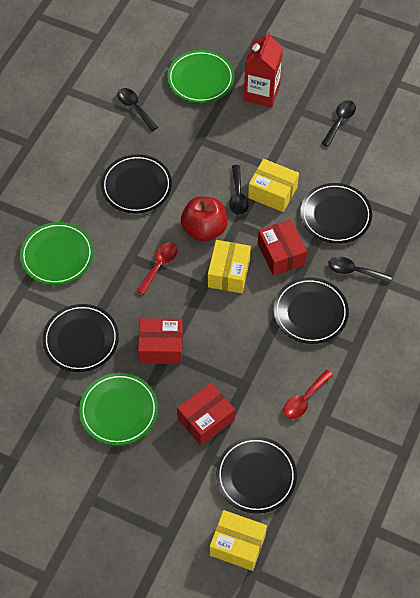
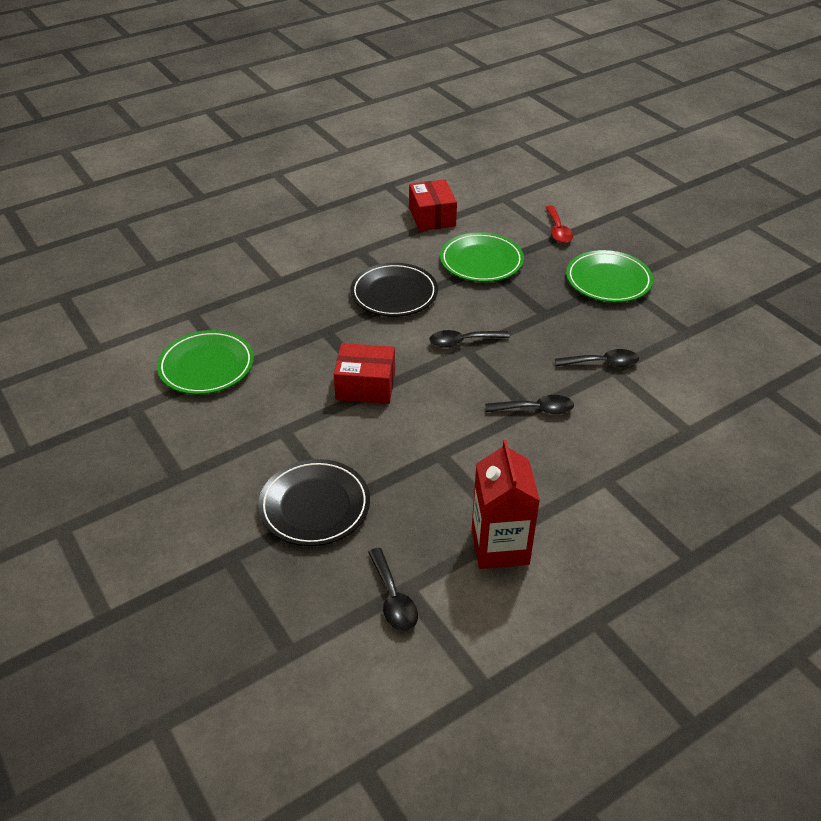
black plate: [42,304,119,372] [101,154,172,213] [216,437,297,514] [273,277,349,344] [300,183,372,244] = 5 -> [258,459,370,546] [350,263,438,317] = 2
red apple: [181,196,228,242] = 1 -> none = 0
red box: [138,318,183,364] [177,383,235,446] [258,219,307,276] = 3 -> [334,343,395,404] [409,179,457,231] = 2
red spoon: [136,242,178,295] [283,370,333,419] = 2 -> [545,206,573,243] = 1
yellow box: [208,240,251,293] [210,510,267,571] [248,159,299,212] = 3 -> none = 0

